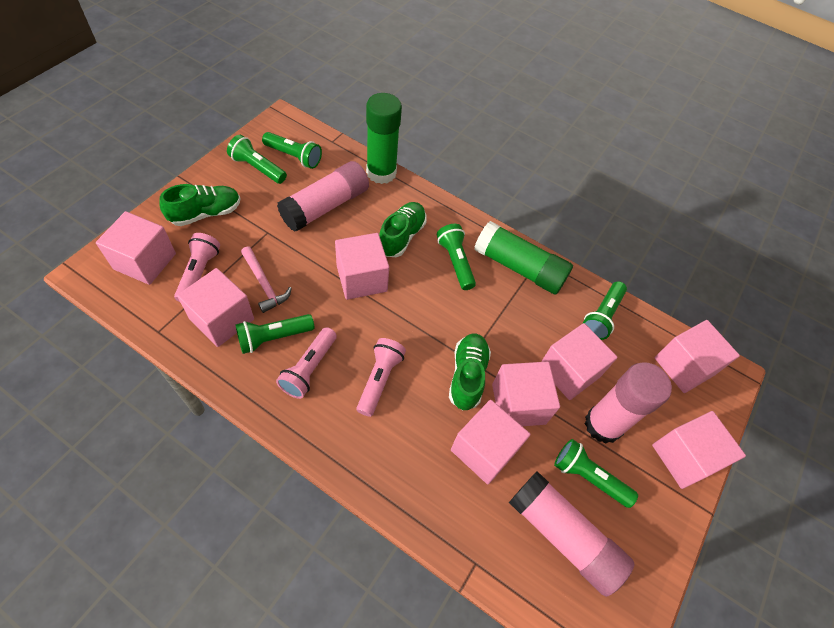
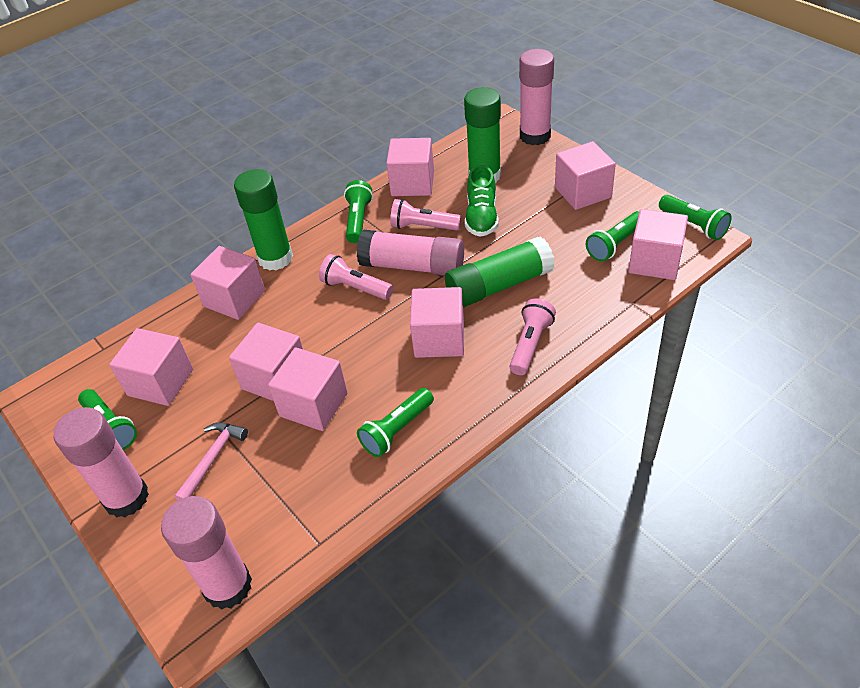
green flashlight: [227,135,287,184] [235,314,315,354] [262,132,322,169] [437,224,476,290] [554,439,638,508] [582,281,627,340] = 6 -> [78,389,137,450] [344,180,373,243] [357,388,434,457] [586,211,639,262] [659,195,732,240] = 5
green glue stick: [366,93,402,184] [474,221,573,294] = 2 -> [234,169,293,271] [445,236,555,307] [464,87,501,183] = 3
green shoe: [159,184,240,226] [379,202,427,257] [449,334,491,410] = 3 -> [465,165,499,237] = 1
pink glue stick: [277,161,369,232] [509,471,635,597] [585,362,672,444] = 3 -> [54,407,149,518] [161,496,252,610] [357,230,464,276] [519,49,554,145] = 4

